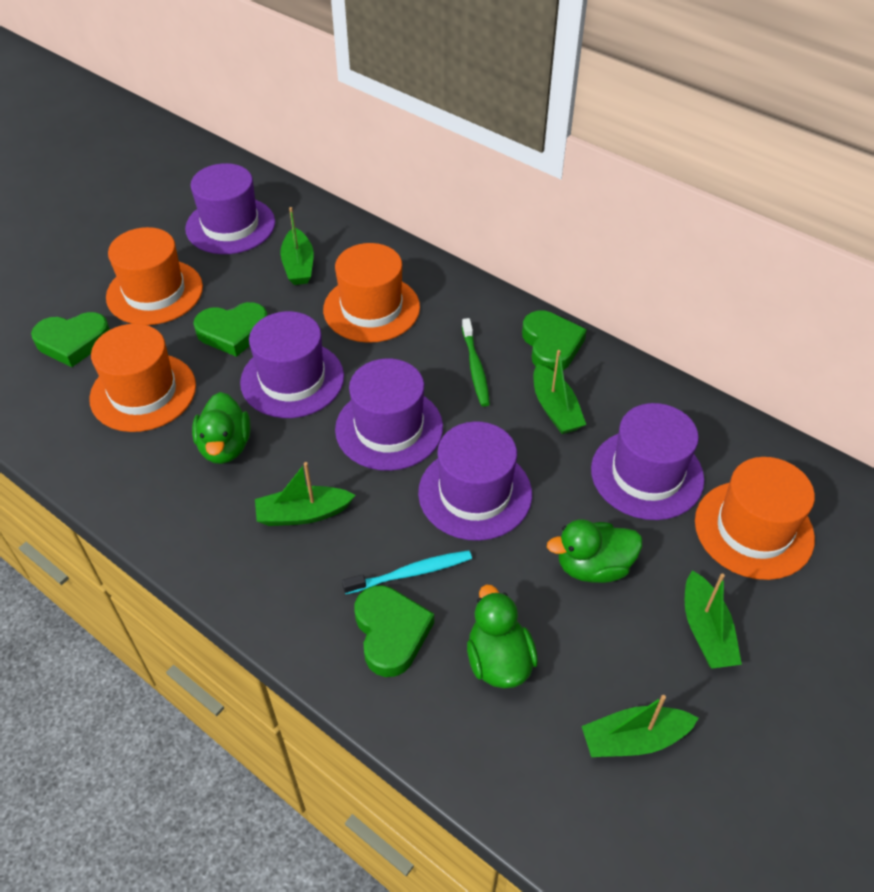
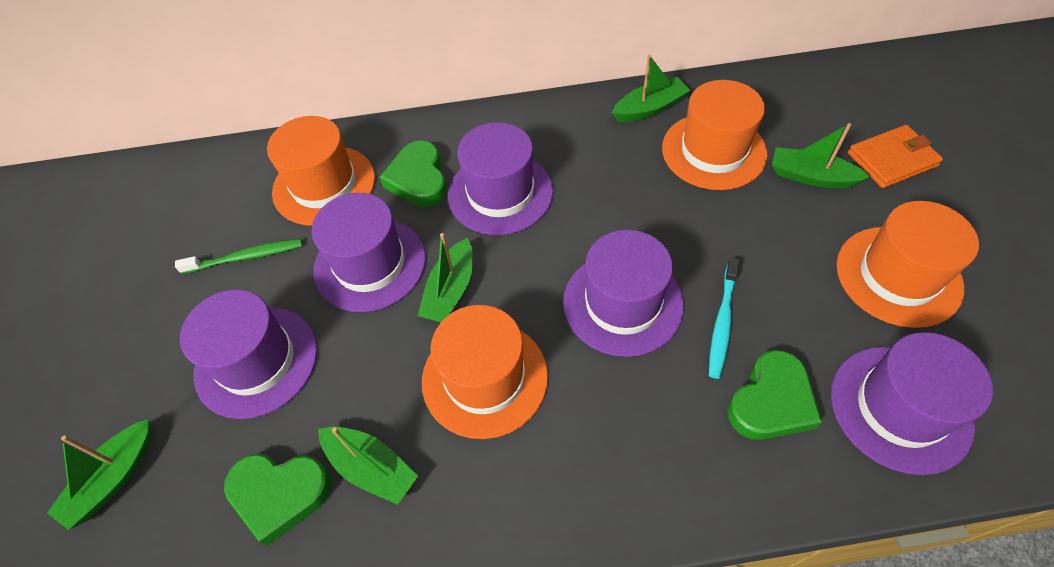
green duck: [192,392,251,464] [467,584,538,688] [547,519,642,583] = 3 -> none = 0
green heart: [31,312,110,367] [193,302,268,357] [354,585,434,677] [522,311,587,372] = 4 -> [224,454,332,546] [379,141,447,207] [727,350,822,440] = 3
orange wallet: none = 0 -> [848,125,943,188] = 1

